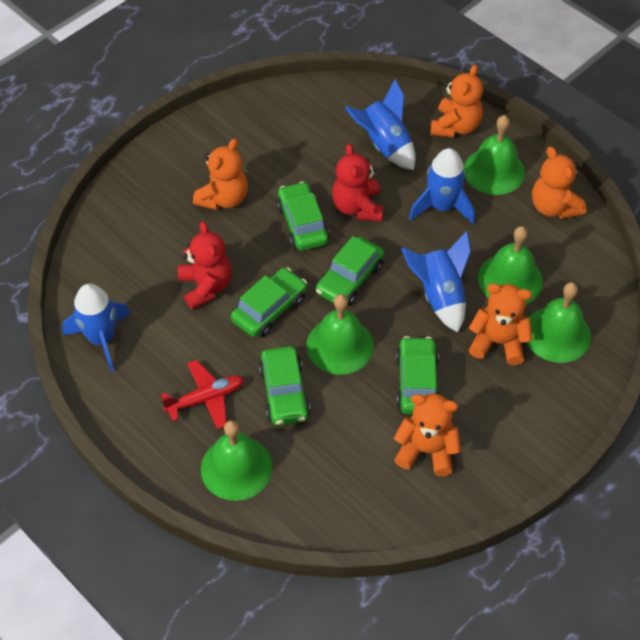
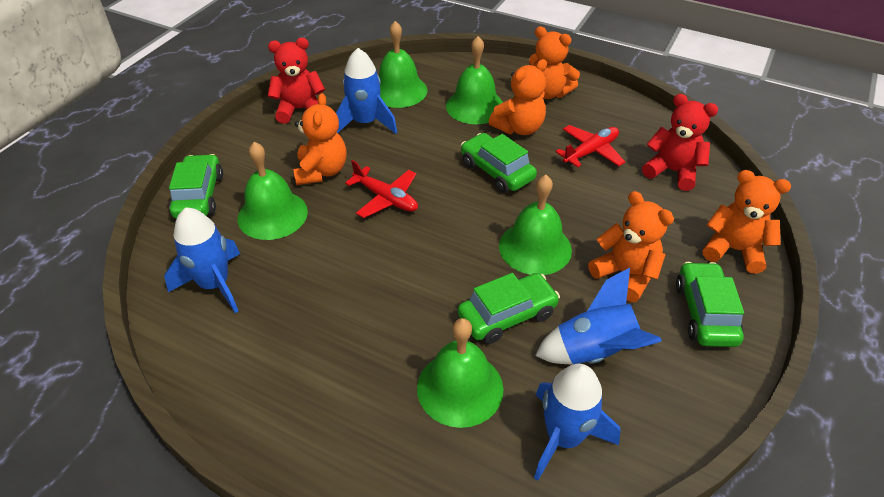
green car: [231,267,307,337] [259,346,310,426] [277,181,329,251] [316,236,384,306] [396,336,440,414] = 5 -> [169,154,223,219] [458,273,560,344] [461,133,537,193] [676,262,744,347] = 4
red plane: [161,360,244,429] = 1 -> [345,160,418,218] [555,125,625,167] = 2

